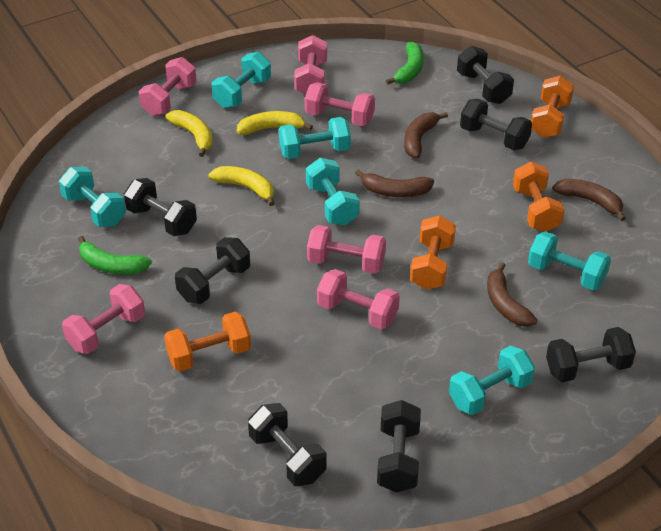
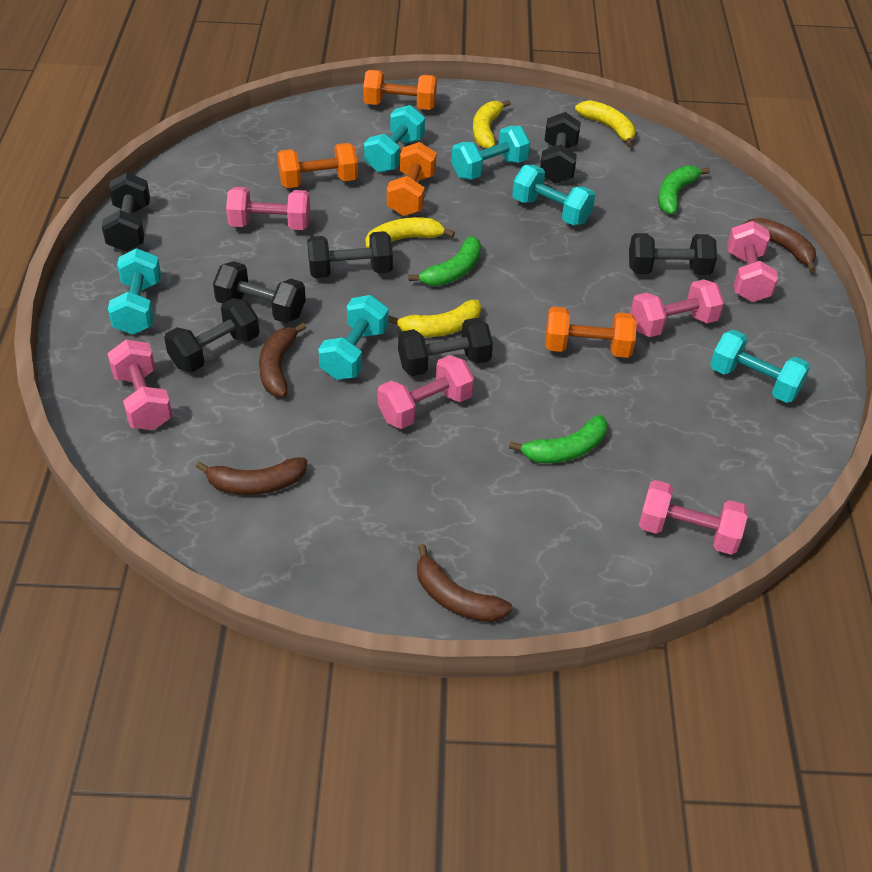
green banana: [78,236,152,274] [386,42,424,85] = 2 -> [408,236,481,286] [509,415,607,463] [658,166,710,214] = 3
yellow banana: [165,110,213,157] [208,166,275,206] [237,111,313,135] = 3 -> [366,217,455,248] [388,300,481,337] [473,100,511,149] [575,100,636,147] = 4

